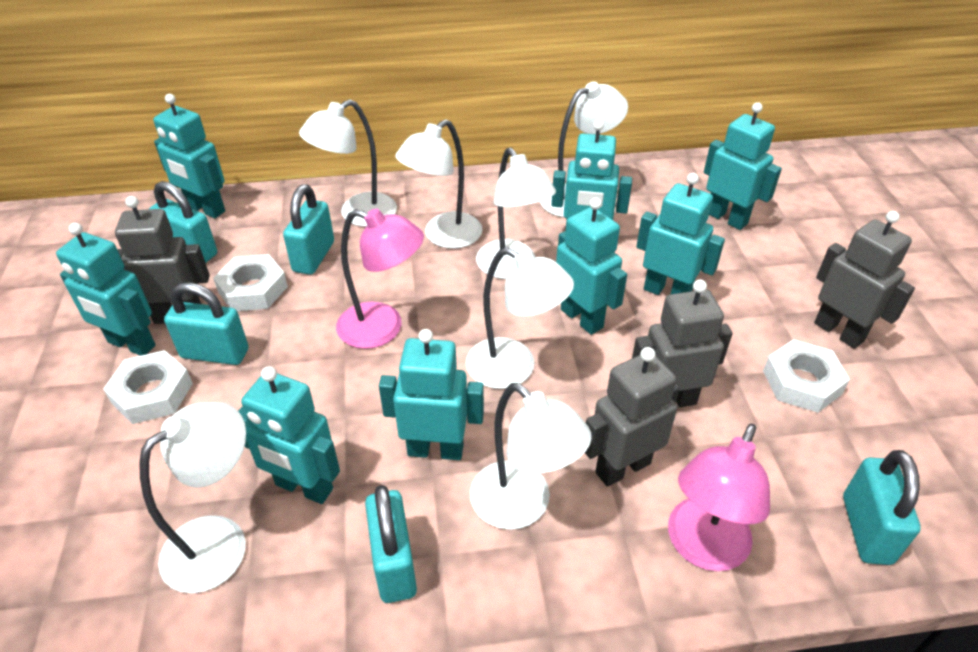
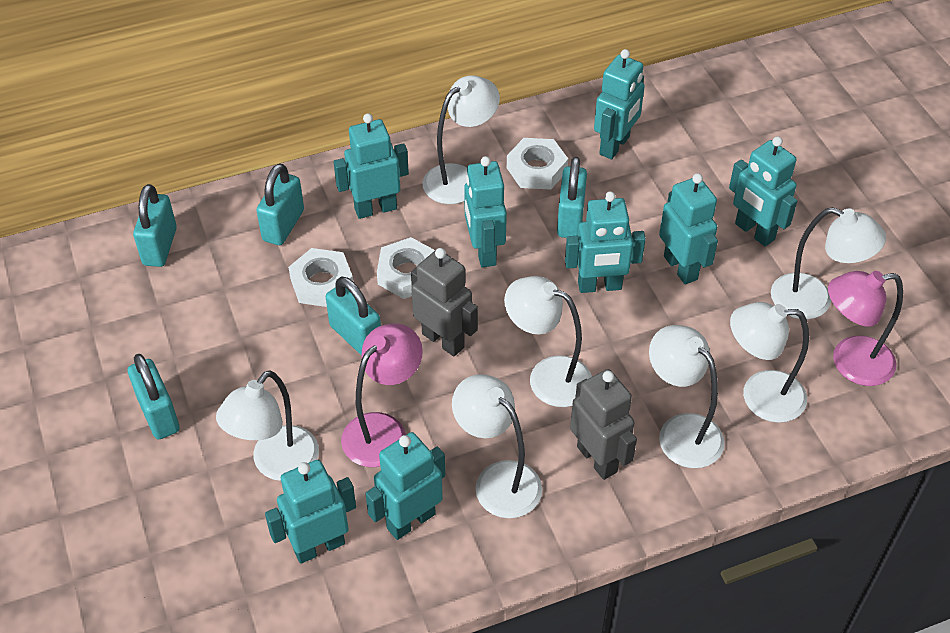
grey robot: [115,196,210,324] [585,347,679,487] [632,280,733,407] [814,211,915,349] = 4 -> [411,248,478,356] [570,369,637,480] = 2

